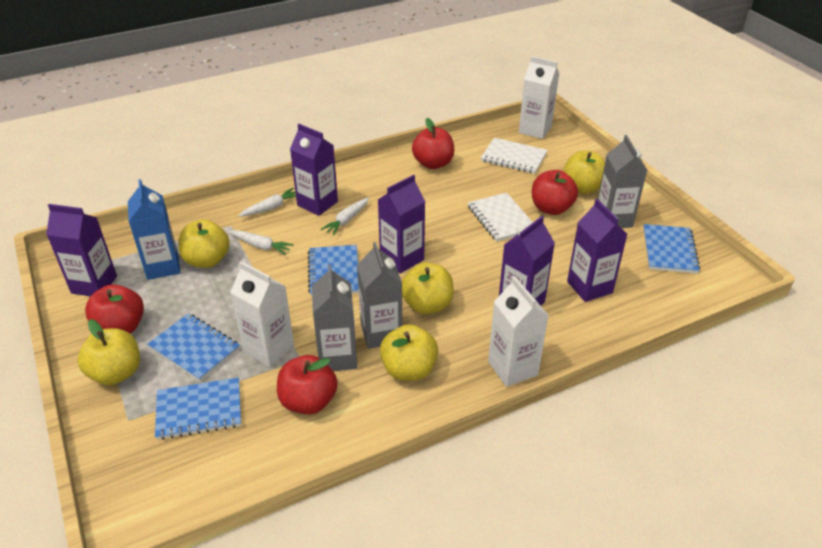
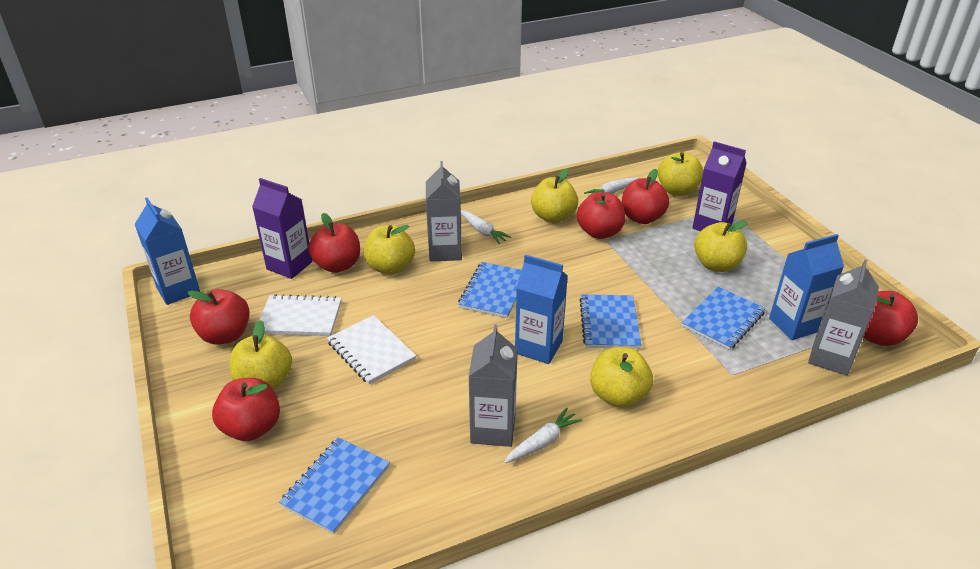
blue carton: [128,179,181,280] = 1 -> [135,198,200,305] [515,255,568,364] [769,234,844,340] = 3
purple carton: [46,204,117,296] [290,124,338,216] [378,175,425,273] [499,216,555,306] [567,199,627,302] = 5 -> [252,178,313,279] [692,141,747,231] = 2
red apple: [85,284,144,334] [277,355,338,414] [412,118,454,169] [532,170,578,215] = 4 -> [188,289,250,345] [212,378,280,441] [308,213,360,273] [577,192,625,239] [622,169,669,224] [863,291,918,346] = 6
white carton: [230,261,294,367] [488,276,549,387] [519,56,559,139] = 3 -> none = 0
yellow apple: [77,319,140,385] [178,219,230,268] [380,324,438,381] [402,262,454,314] [564,151,605,194] = 5 -> [229,320,292,390] [364,225,415,275] [531,168,578,223] [590,347,653,408] [658,152,703,196] [694,221,748,272] = 6

